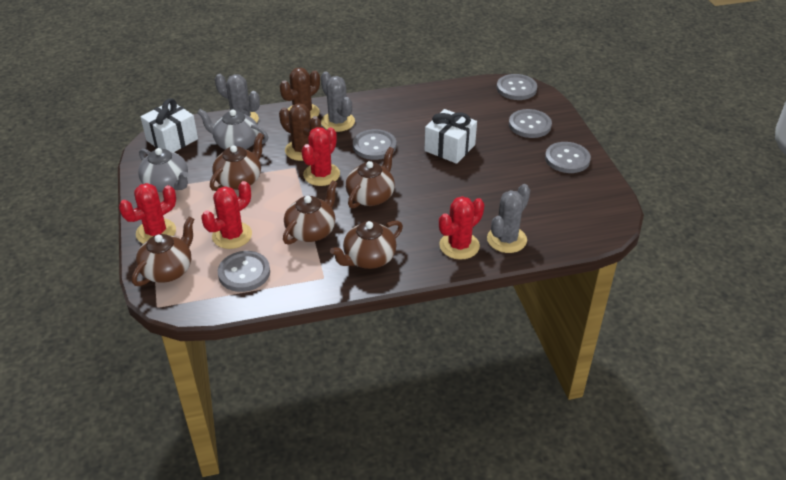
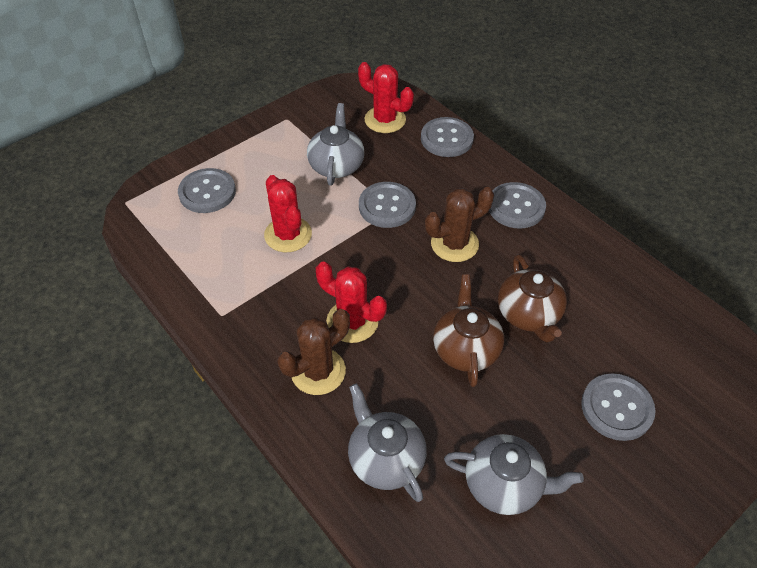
brown teapot: [132,217,194,286] [210,133,264,191] [283,180,337,245] [330,221,403,269] [346,147,395,208] = 5 -> [433,274,504,387] [498,254,567,342] = 2
grey cactus: [215,74,260,123] [321,72,355,132] [487,184,530,253] = 3 -> none = 0
grey teapot: [138,148,188,192] [197,109,268,150] = 2 -> [307,103,364,186] [348,383,427,502] [444,434,584,515] = 3
red cactus: [119,183,176,244] [201,181,252,249] [301,127,340,186] [439,196,484,260] = 4 -> [264,175,312,252] [316,262,387,343] [358,62,414,133] = 3
white gift: [141,98,198,152] [424,109,477,164] = 2 -> none = 0

